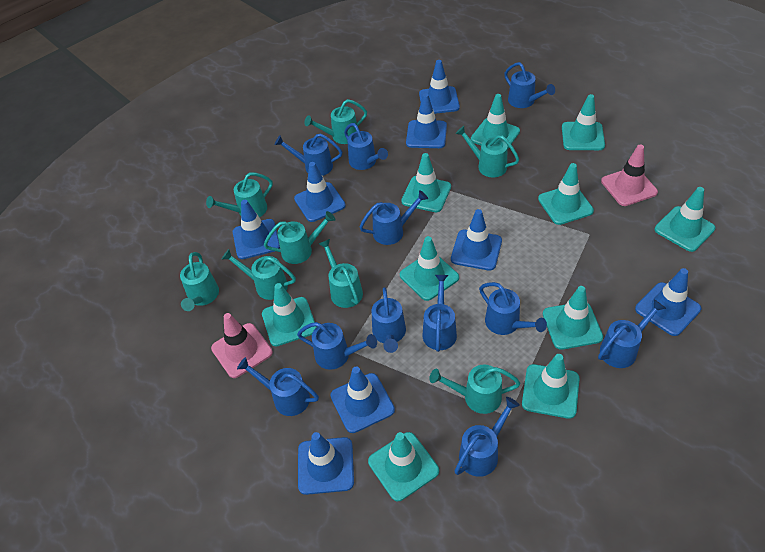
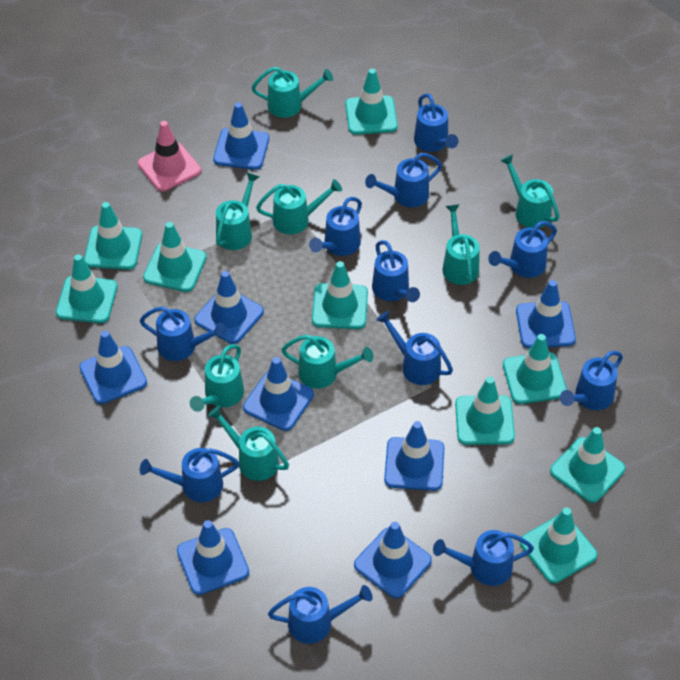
pink traffic cone: [211,313,273,378] [601,144,658,206] = 2 -> [138,121,201,191] = 1
turquoise traffic cone: [262,283,317,346] [368,432,439,501] [400,236,459,301] [401,153,451,212] [471,94,520,150] [522,354,580,419] [538,163,594,225] [543,286,603,350] [562,94,605,150] [655,187,715,252] = 10 -> [56,254,118,323] [84,202,142,270] [143,222,207,292] [312,261,368,329] [345,69,398,135] [455,377,515,445] [503,334,567,404] [520,507,597,583] [550,427,625,503] = 9

